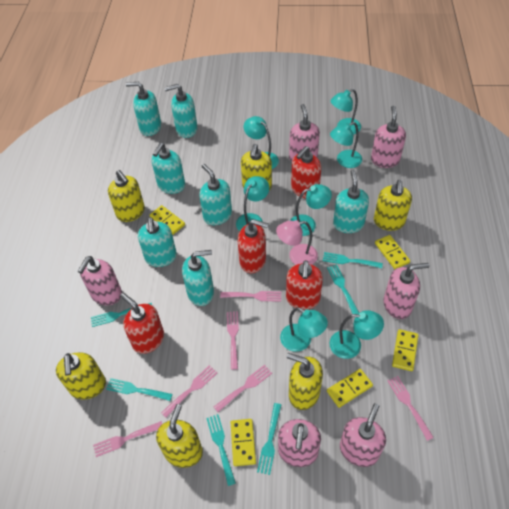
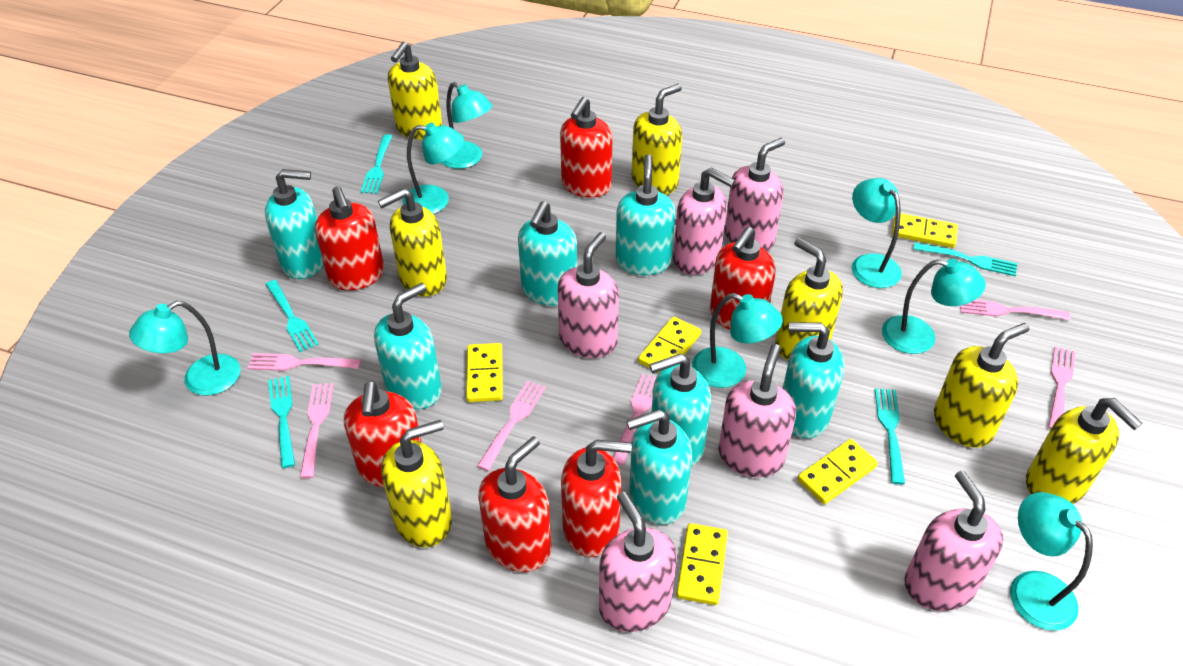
pink lamp: [276,220,318,265] = 1 -> none = 0
red soap dispenser: [120,293,164,354] [238,219,269,273] [286,260,323,310] [291,146,321,198] = 4 -> [315,186,384,290] [344,381,422,487] [478,436,551,572] [560,97,612,198] [561,440,632,557] [710,227,776,330] = 6
turquoise fork: [91,303,152,327] [106,378,172,401] [207,414,236,486] [257,403,281,475] [323,252,383,268] [327,265,359,314] = 6 -> [265,280,319,352] [268,376,295,468] [361,134,392,194] [875,388,905,485] [913,242,1017,276] = 5
yellow soap dispenser: [56,352,106,400] [108,170,145,222] [156,404,203,468] [241,144,272,190] [287,353,323,410] [374,180,412,231] = 6 -> [378,188,447,297] [381,420,452,547] [388,42,442,140] [632,84,682,195] [775,238,843,360] [934,323,1029,448] [1026,398,1142,504] = 7

